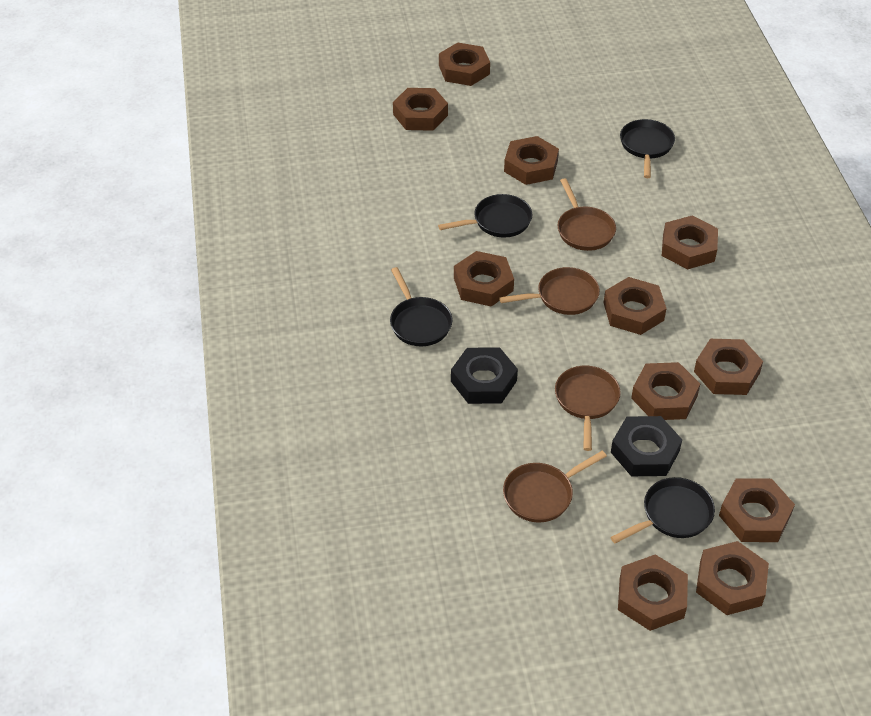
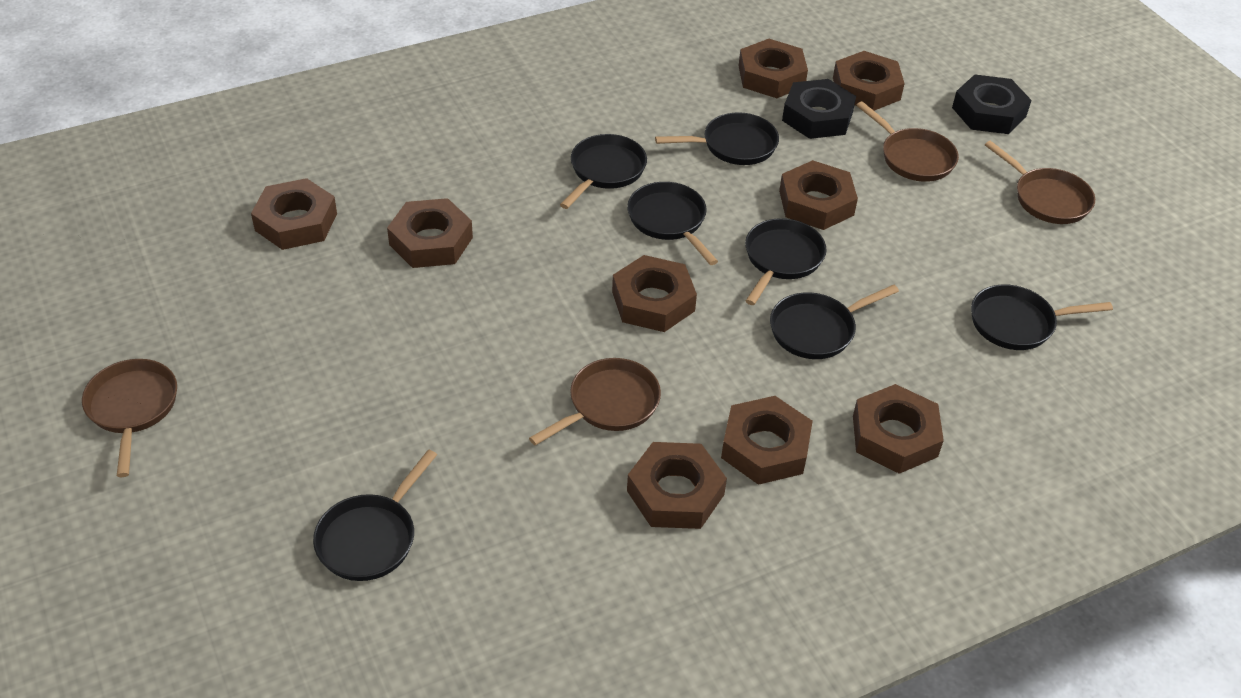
black pan: [390,267,452,346] [438,194,532,238] [610,477,715,543] [620,119,675,178] = 4 -> [313,449,437,581] [560,134,647,209] [627,182,718,265] [655,112,779,165] [745,218,827,305] [770,285,899,359] [971,284,1113,350] = 7
brown nut: [393,88,448,131] [439,43,490,86] [454,251,514,306] [504,136,559,185] [603,277,667,335] [618,554,688,631] [631,362,700,420] [662,216,718,269] [694,339,763,395] [696,541,769,615] [719,478,795,542] = 11 -> [251,178,337,250] [387,198,473,268] [612,255,697,332] [627,442,727,529] [721,396,813,485] [739,39,808,98] [779,160,858,230] [833,51,905,111] [853,384,944,474] = 9

